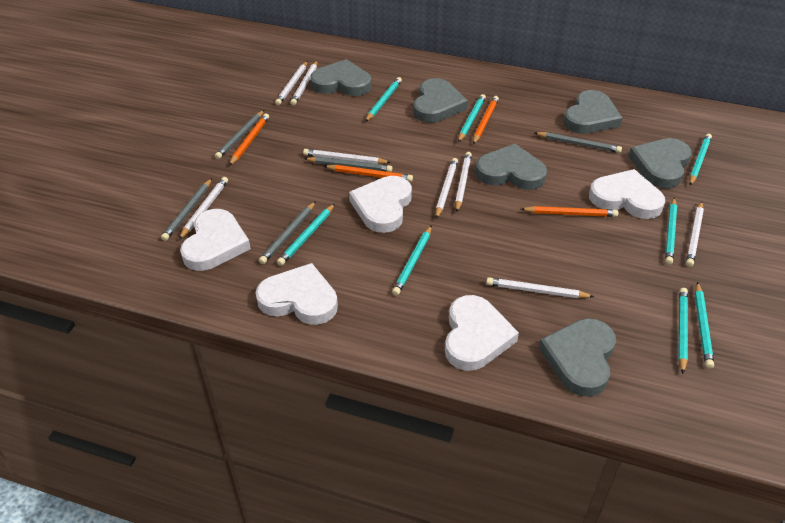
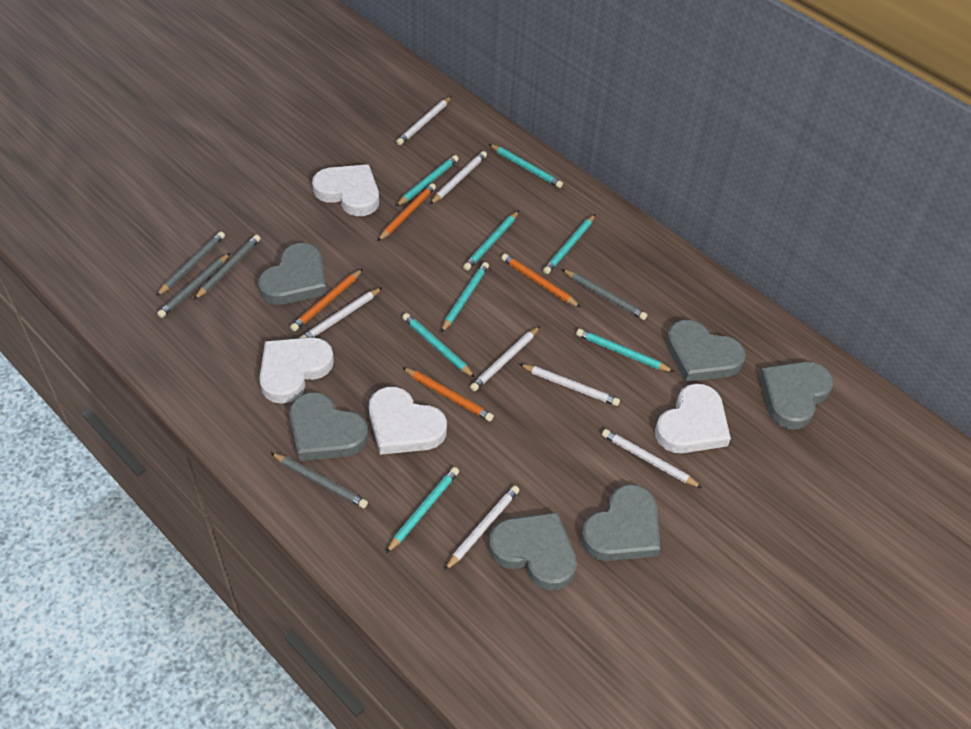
white heart: [180,209,251,271] [256,263,338,325] [349,176,412,233] [445,295,519,371] [589,169,665,219] = 5 -> [259,337,334,404] [312,164,379,216] [369,387,447,455] [655,383,731,453] = 4
white pencil: [179,177,228,240] [275,61,308,105] [290,61,318,105] [303,149,391,164] [436,158,458,219] [455,152,472,212] [486,277,595,298] [686,201,704,267] = 8 -> [300,287,383,338] [396,96,452,145] [430,151,487,204] [444,485,519,571] [470,326,540,391] [519,364,620,406] [602,429,702,488] = 7

